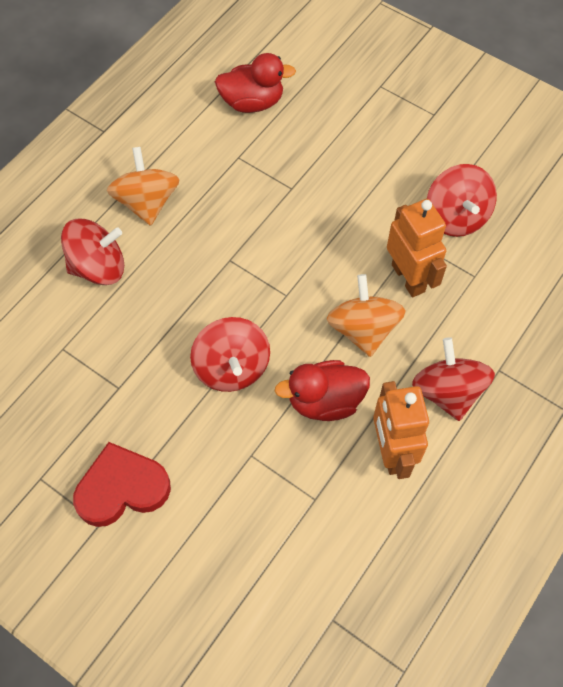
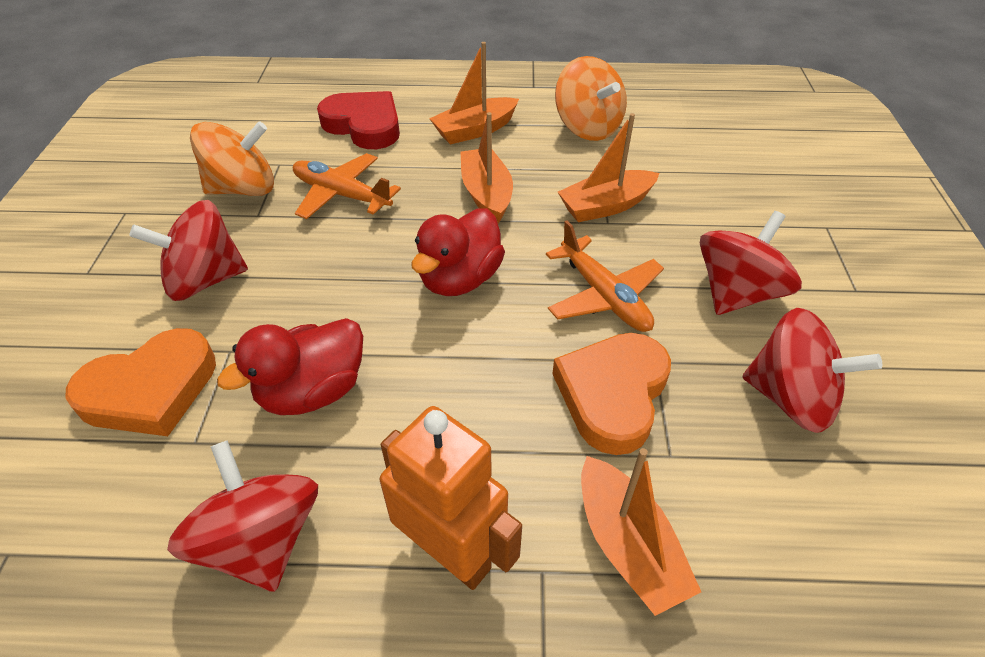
orange boat: none = 0 -> [429,42,519,144] [460,112,513,224] [558,113,659,222] [581,448,701,616] = 4
orange heart: none = 0 -> [65,328,216,436] [552,333,671,455] = 2
orange plane: none = 0 -> [293,153,401,219] [546,221,664,332] = 2
orange robot: [373,381,429,479] [387,199,447,297] = 2 -> [380,406,522,590] = 1

